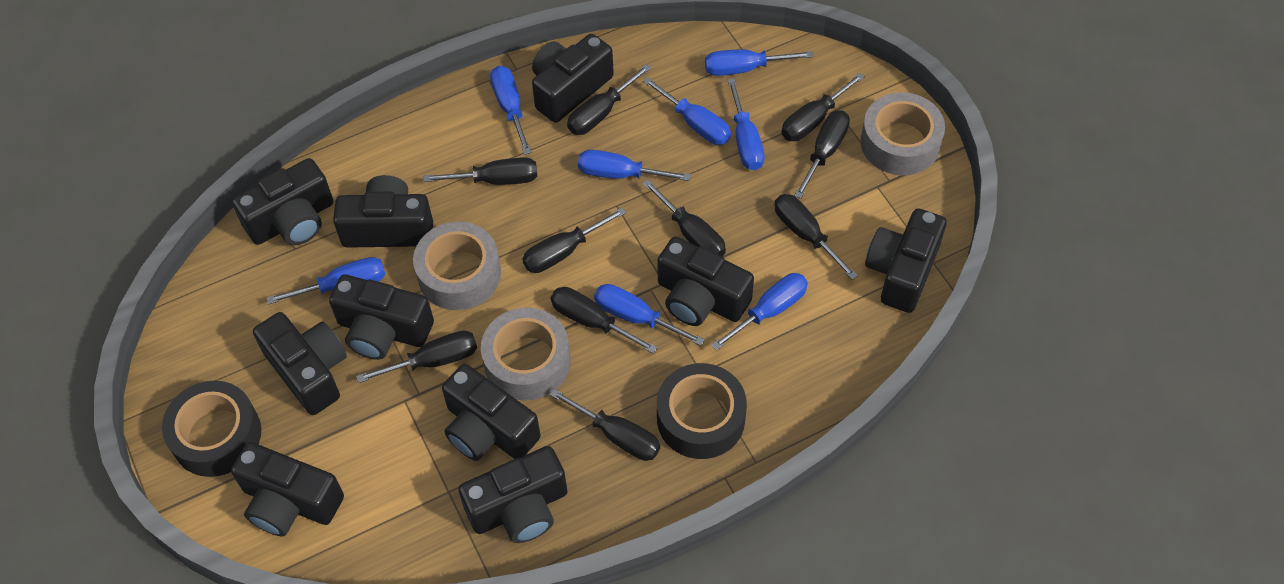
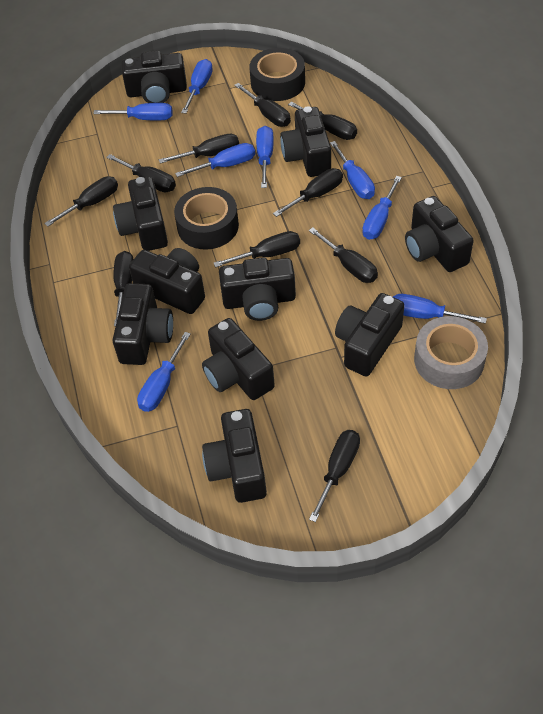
grey tape: [413,222,501,310] [481,308,570,400] [861,92,945,175] = 3 -> [414,316,488,389] = 1

